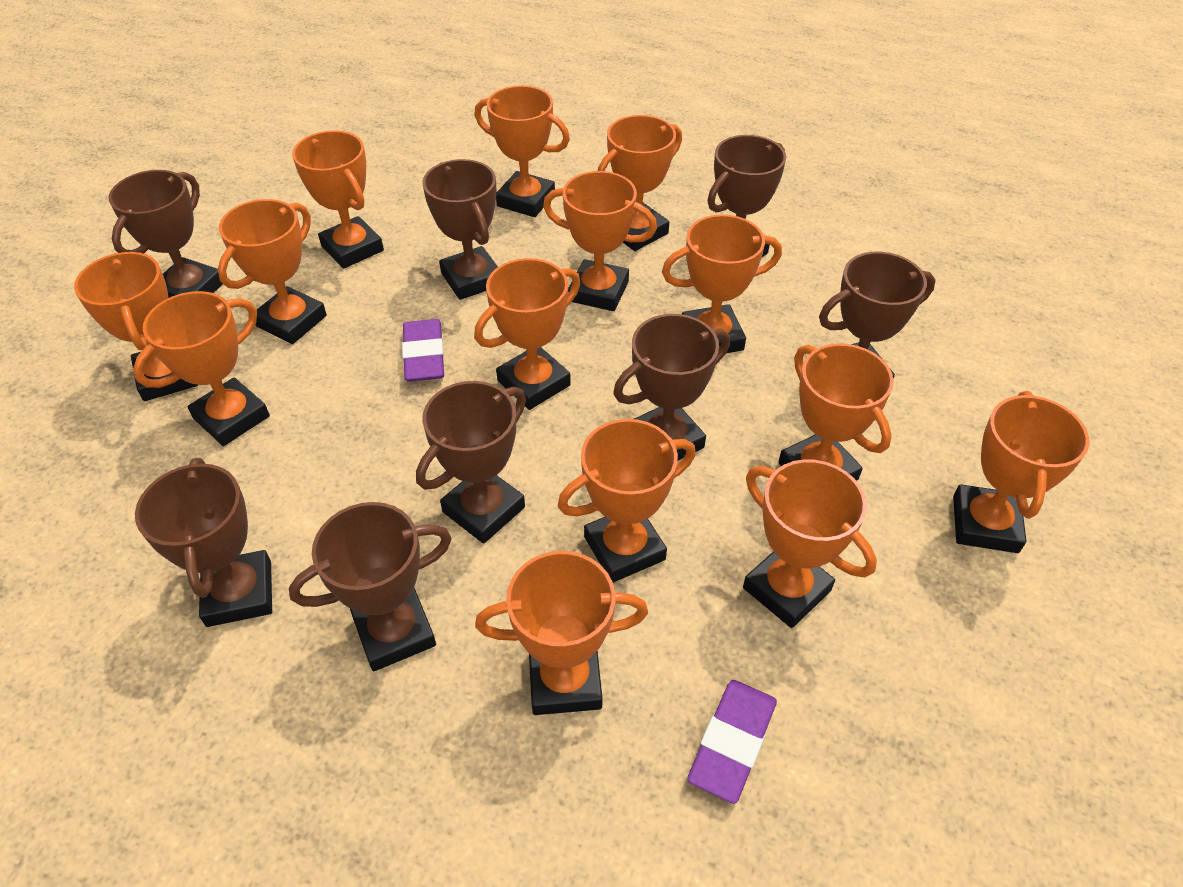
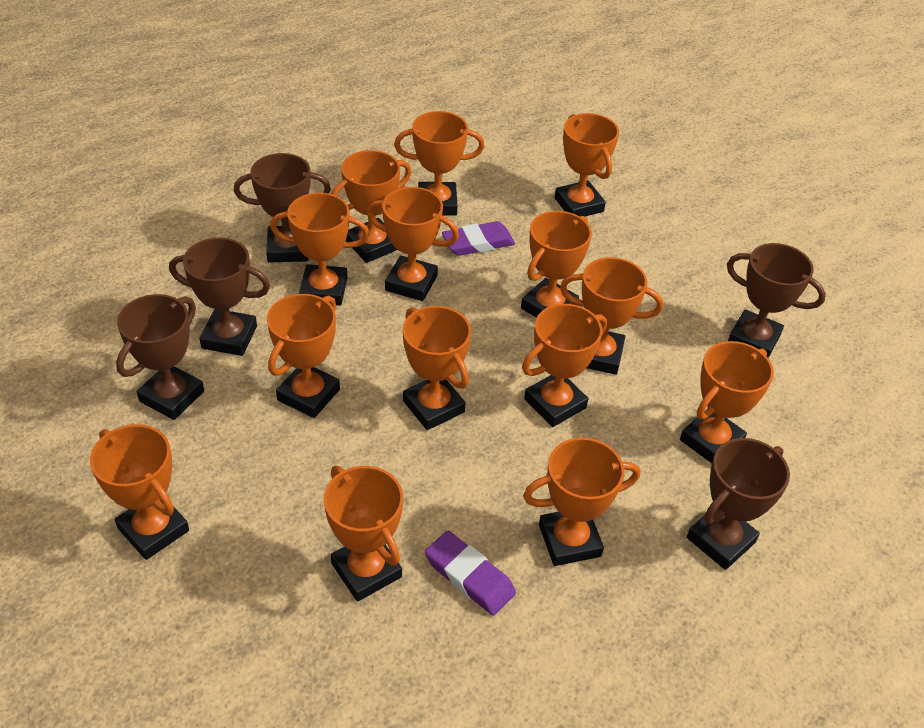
brown trophy: [108,170,223,298] [135,458,272,627] [289,502,452,671] [416,381,526,544] [422,159,498,300] [613,314,730,461] [707,135,786,257] [819,252,936,379] = 8 -> [116,294,204,420] [169,237,270,356] [234,153,331,262] [687,438,790,570] [727,243,826,358] = 5

